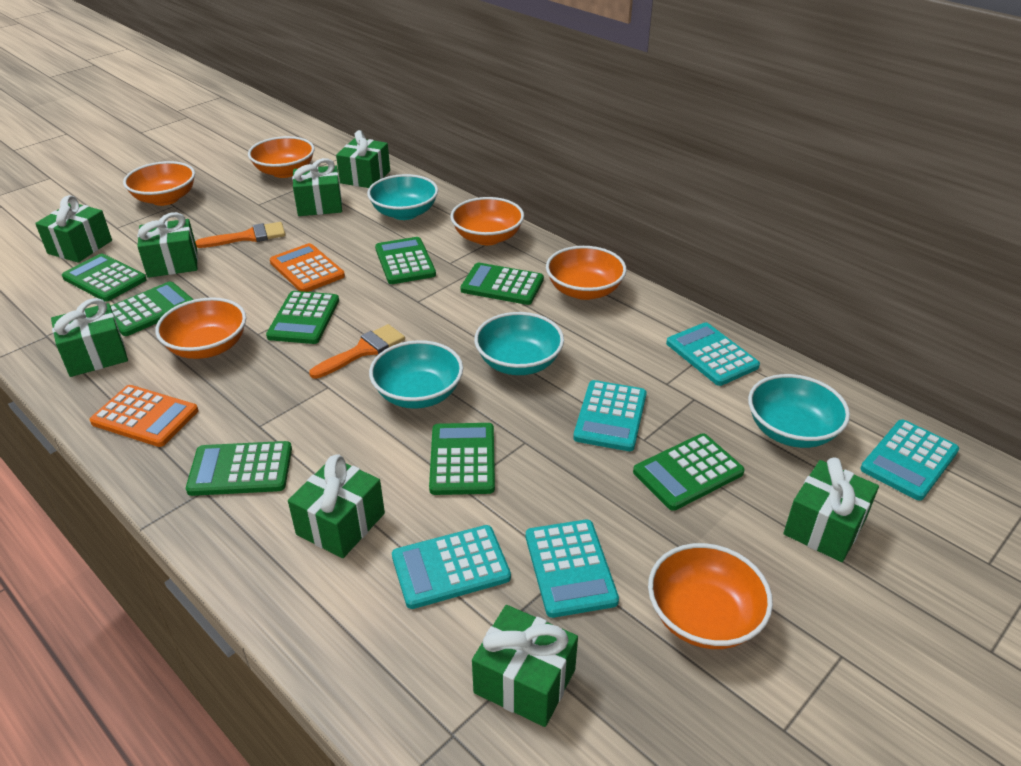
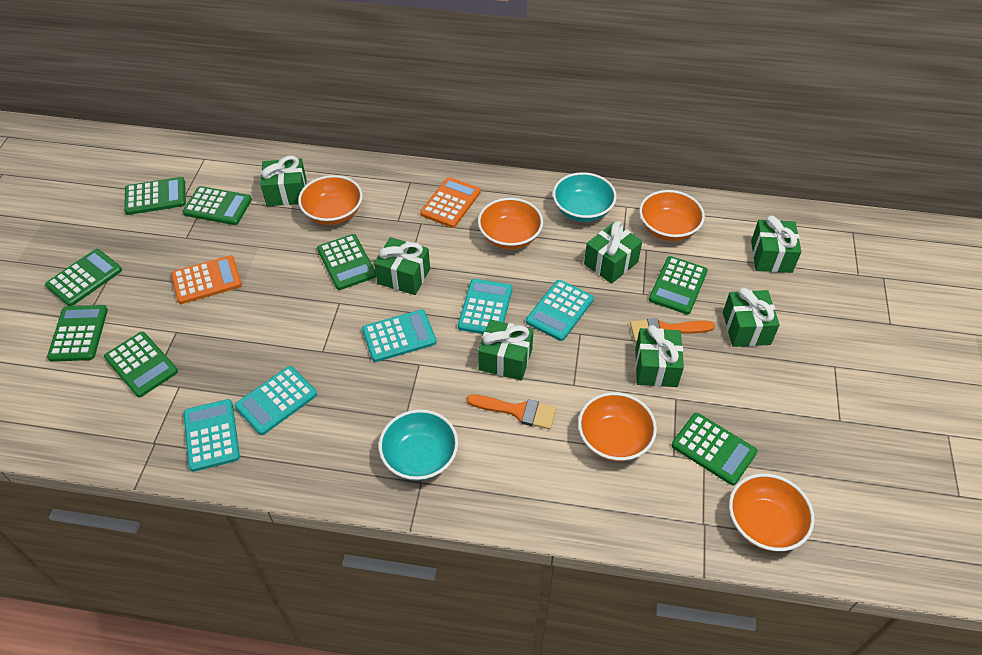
green gift: [35,195,112,263] [51,298,128,377] [137,212,198,278] [288,454,385,558] [292,158,342,216] [336,130,390,188] [472,605,578,727] [784,458,879,562] = 8 -> [261,155,307,206] [374,237,430,295] [478,319,534,381] [584,221,642,284] [635,325,684,387] [723,287,780,347] [751,216,801,273] = 7
orange bowl: [123,161,195,206] [155,297,246,359] [248,136,315,178] [450,197,524,245] [546,246,627,300] [648,543,773,649] = 6 -> [298,175,363,225] [478,198,543,249] [578,392,657,462] [639,190,705,241] [729,473,815,551] = 5
turquoise bowl: [367,174,438,220] [369,340,463,409] [474,312,564,375] [748,374,850,448] = 4 -> [379,409,458,481] [553,172,617,222] = 2

